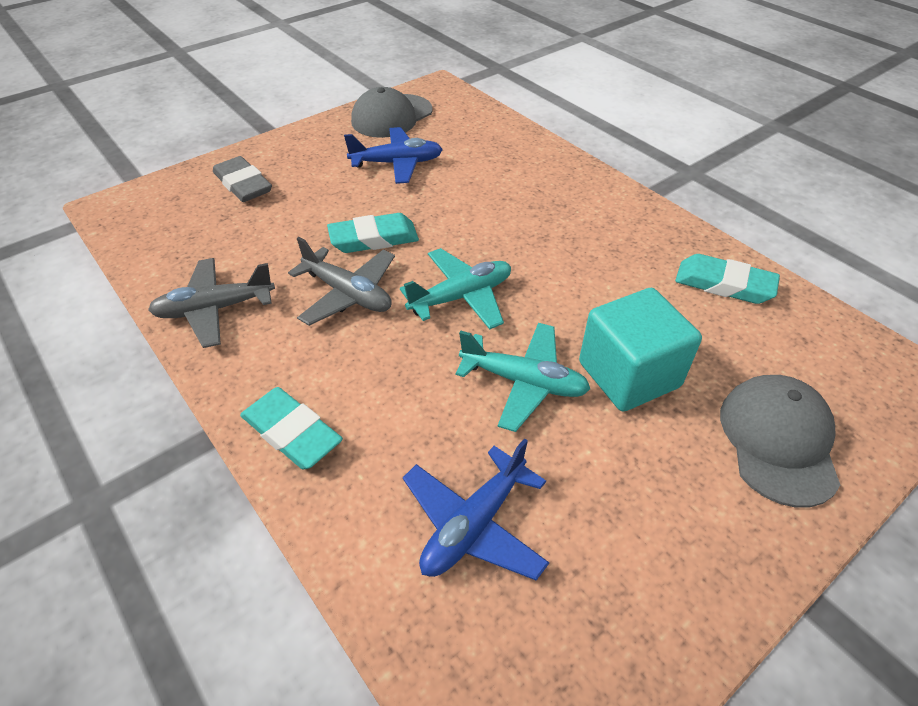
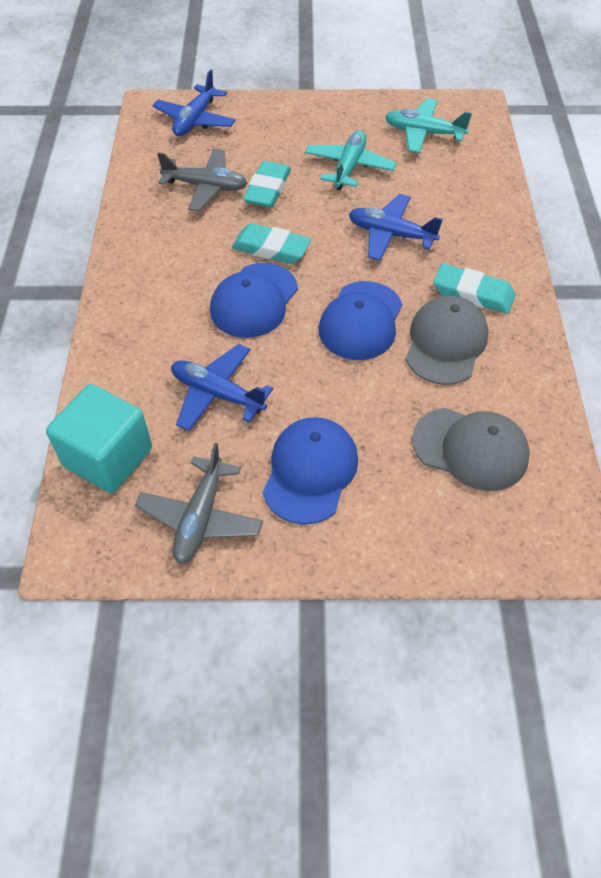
blue cap: none = 0 -> [210,263,298,338] [263,417,358,525] [319,281,402,360] = 3
blue plane: [344,127,443,184] [403,438,549,581] = 2 -> [152,69,236,136] [171,344,273,431] [349,194,443,261] = 3
grey eraser: [213,156,272,202] = 1 -> none = 0

